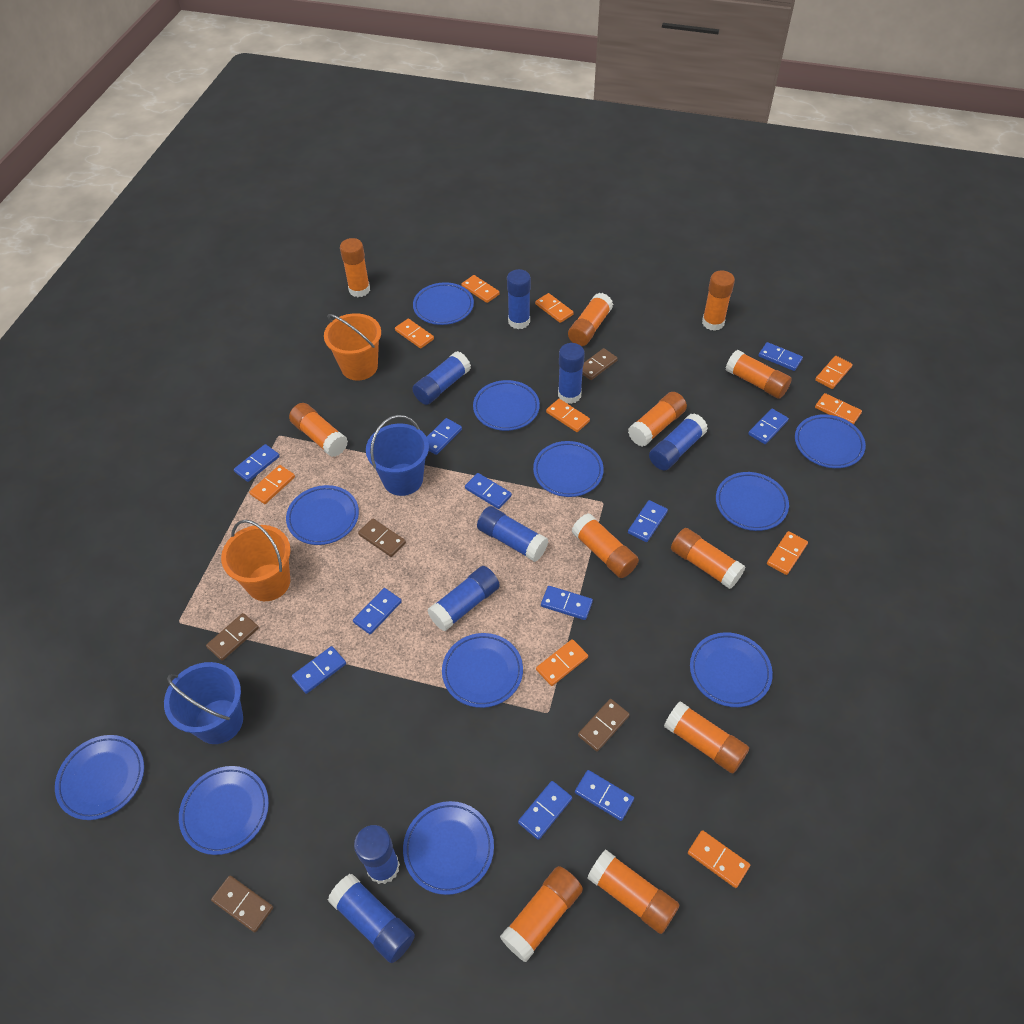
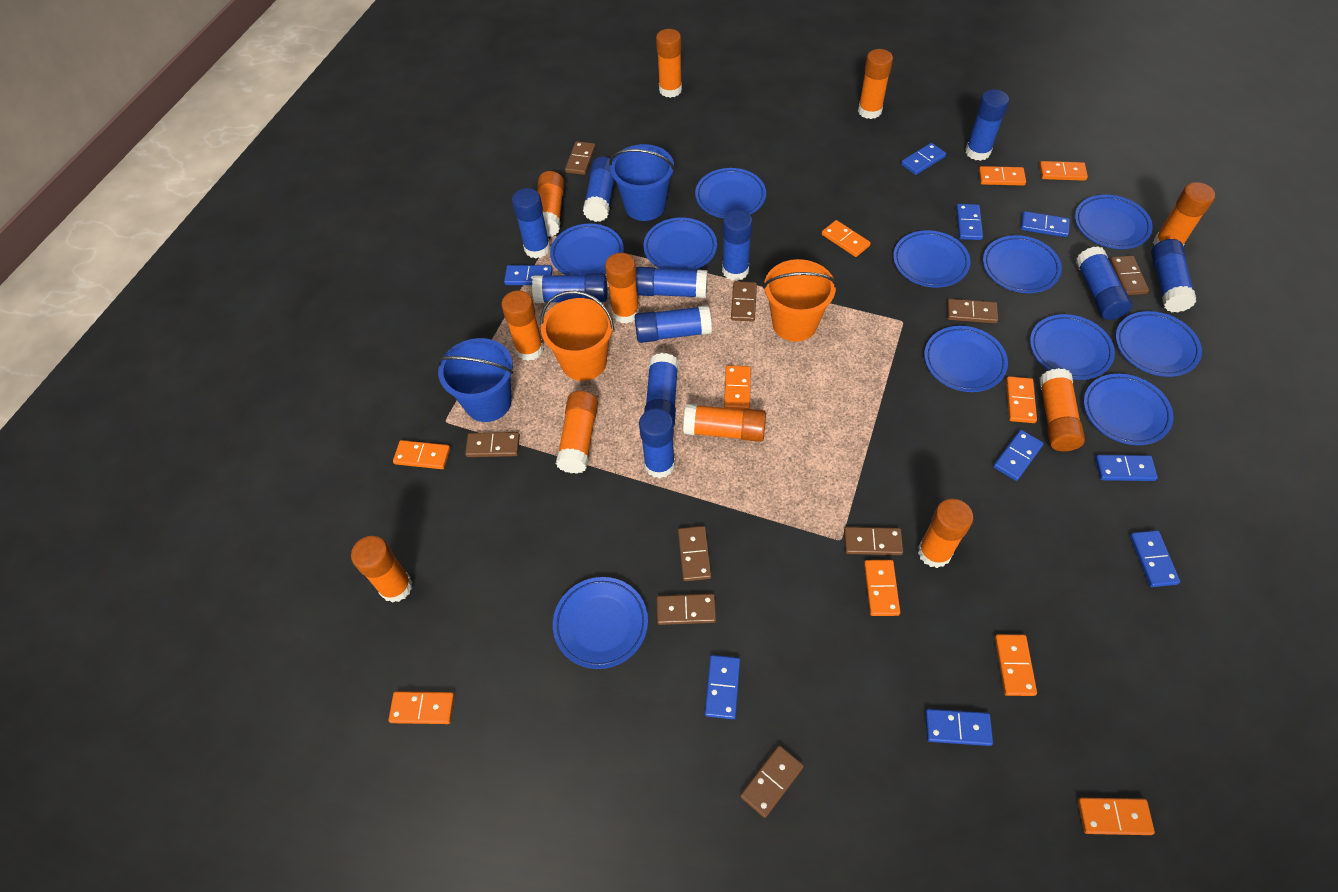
blue domino: [234,444,280,482] [292,646,346,694] [353,588,402,634] [427,418,462,455] [465,473,512,509] [518,781,572,840] [541,586,593,620] [575,770,634,821] [628,500,668,542] [748,409,789,444] [758,342,803,371] = 11 -> [504,265,553,285] [705,655,740,719] [901,143,946,175] [925,709,993,746] [956,204,983,240] [993,430,1044,481] [1021,211,1070,237] [1095,455,1158,481] [1130,530,1180,587] = 9
blue glue stick: [328,874,415,963] [354,825,400,884] [412,351,471,405] [427,566,500,631] [477,506,548,562] [507,269,531,329] [558,343,585,404] [649,413,708,470] = 8 -> [512,188,550,259] [532,273,607,303] [583,157,615,222] [635,305,712,343] [636,267,708,298] [639,408,675,478] [644,353,678,427] [722,210,752,281] [965,89,1009,161] [1076,246,1132,320] [1151,239,1196,312] = 11
brown domino: [206,613,259,661] [211,875,273,933] [358,518,406,557] [578,699,630,752] [582,348,618,380] = 5 -> [465,432,520,457] [565,141,595,175] [657,594,716,625] [678,526,711,581] [731,281,757,322] [740,745,804,818] [844,527,903,555] [947,299,998,323] [1109,255,1149,295] = 9

